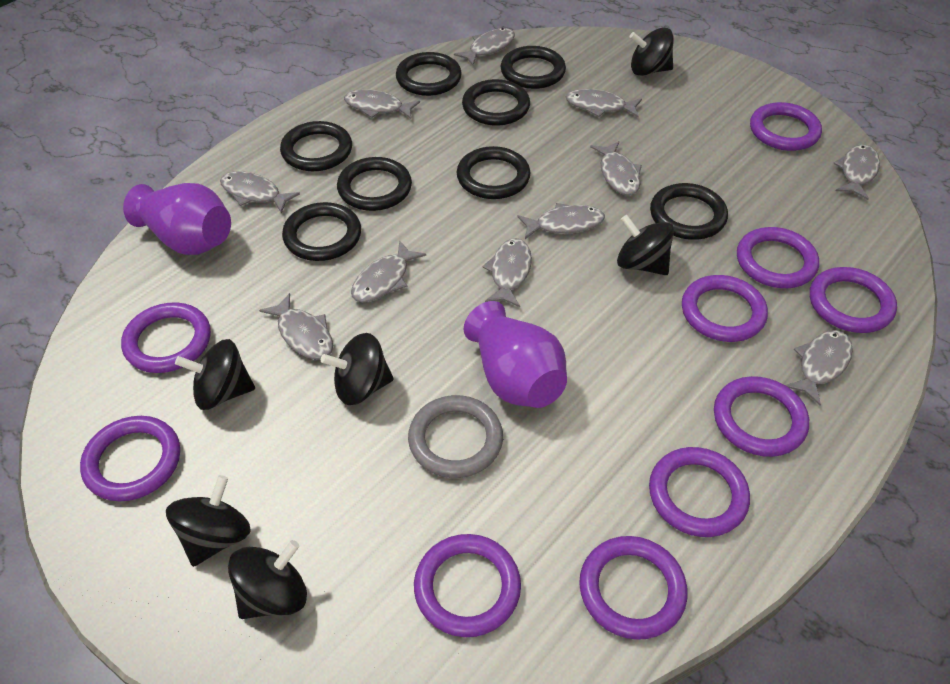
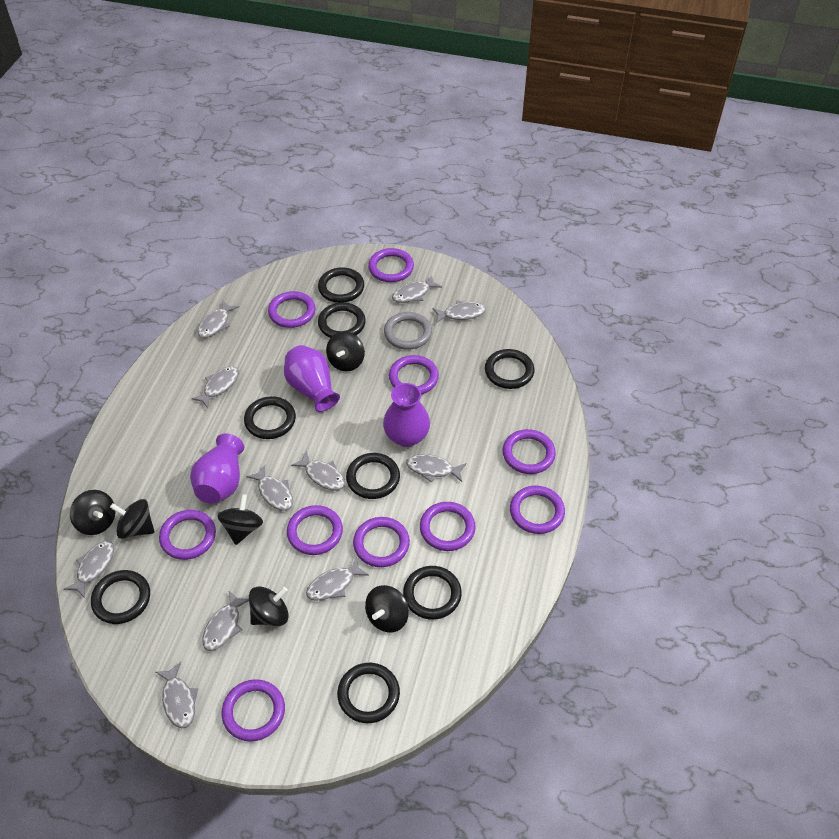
purple vase: [123,183,231,255] [464,301,567,408] = 2 -> [190,434,244,504] [284,345,340,412] [383,383,430,447] = 3

